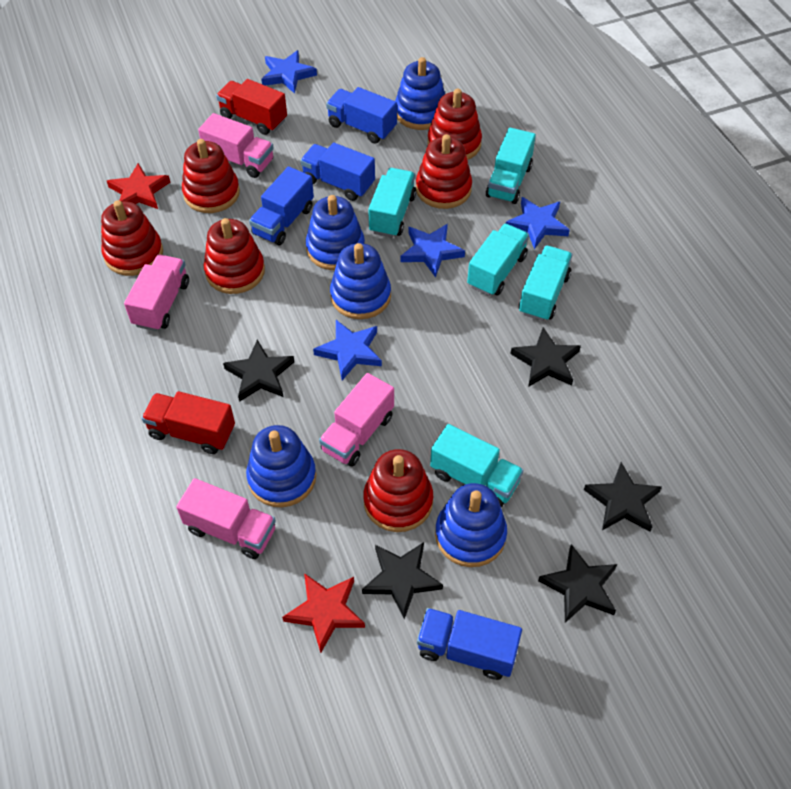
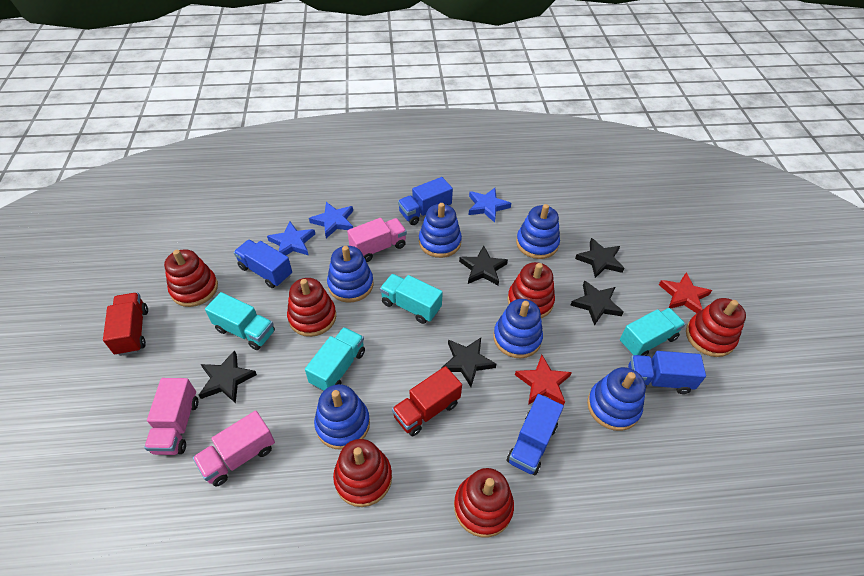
blue stacking toy: [246,425,316,507] [306,195,365,270] [330,243,391,319] [395,57,445,130] [435,483,507,567] = 5 -> [314,384,370,450] [327,246,373,303] [419,203,462,258] [493,299,543,358] [516,204,560,259] [587,367,646,431] = 6
blue star: [261,50,317,94] [313,320,382,380] [400,224,465,277] [506,197,570,249] = 4 -> [267,221,315,256] [309,202,353,238] [469,188,511,223] = 3
pink truck: [124,255,189,331] [176,478,276,559] [198,113,274,178] [319,373,394,467] = 4 -> [144,378,198,455] [193,411,275,487] [347,218,407,262] = 3
turquoise truck: [368,168,416,238] [430,424,524,507] [467,224,529,296] [486,128,536,204] [519,246,573,321] = 5 -> [205,292,275,350] [305,327,365,391] [380,274,443,324] [620,308,686,356] = 4

